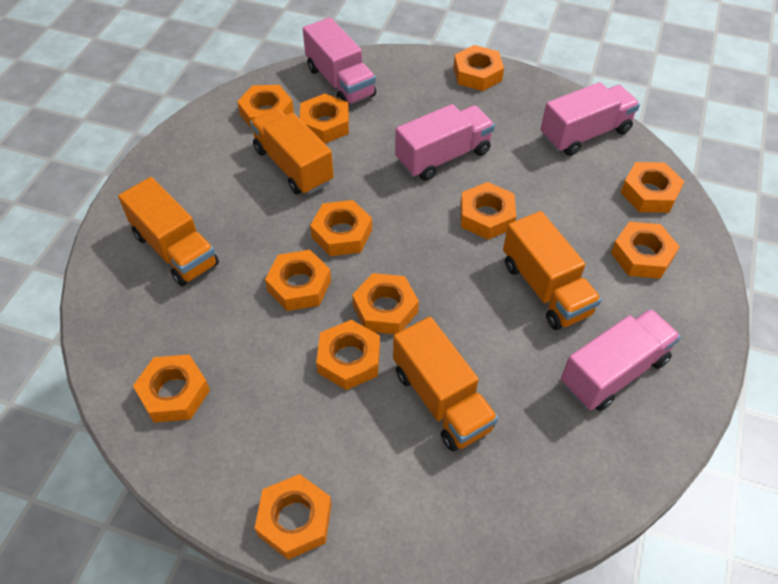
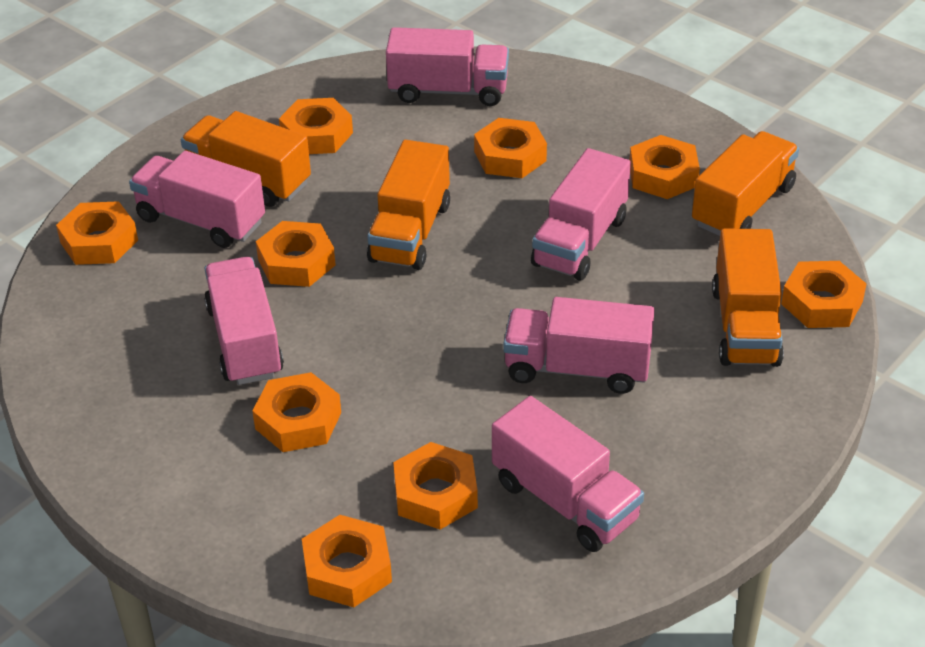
orange nut: [133,354,210,423] [237,85,294,128] [255,474,332,560] [265,250,331,311] [300,94,349,144] [310,200,372,256] [316,320,380,390] [352,273,419,334] [453,45,504,91] [460,182,516,240] [611,222,680,279] [620,162,685,213] = 12 -> [56,201,138,265] [252,372,341,452] [256,221,336,287] [279,98,353,154] [302,515,392,607] [393,442,478,530] [474,118,547,178] [630,135,700,199] [781,261,866,328] = 9
pink truck: [303,17,376,106] [395,104,495,181] [541,82,640,156] [561,309,681,411] = 4 -> [129,151,265,248] [204,257,284,385] [386,27,509,106] [492,396,644,552] [503,297,655,394] [531,148,631,281] = 6

